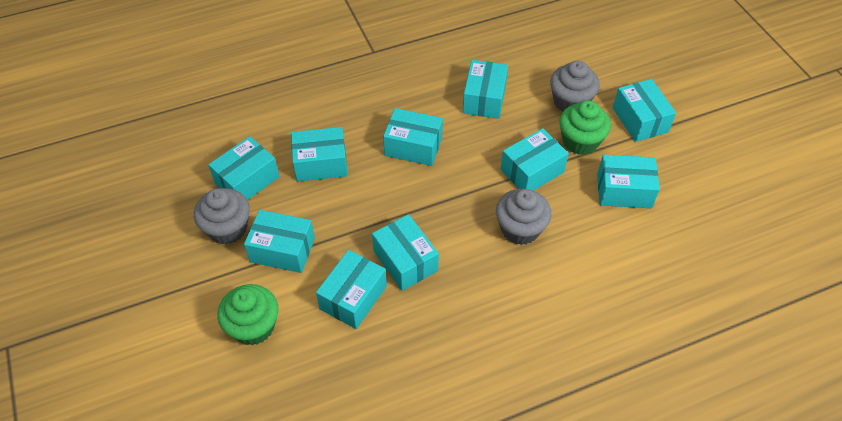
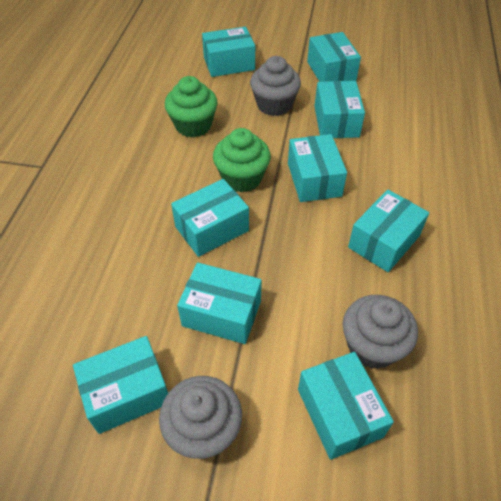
turquoise box: [208,136,279,200] [244,210,315,273] [291,127,348,182] [316,250,387,329] [372,214,439,291] [383,108,443,166] [463,60,508,119] [501,128,569,191] [597,155,660,208] [613,79,676,142] = 10 -> [73,336,168,434] [171,179,249,257] [177,262,262,344] [202,27,255,77] [288,134,347,202] [298,352,394,460] [307,32,361,82] [314,81,365,138] [348,190,429,272] = 9

